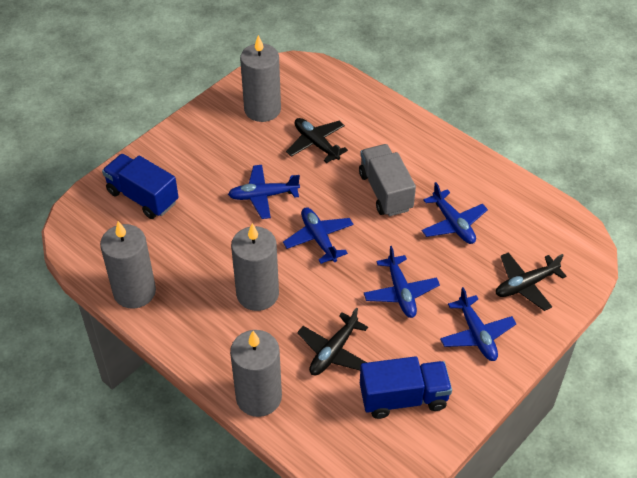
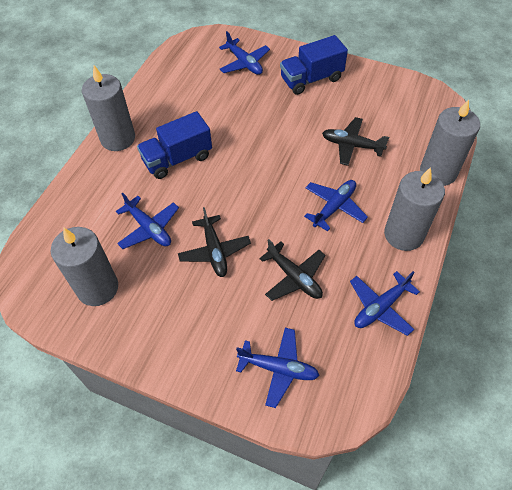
grey truck: [359,144,416,216] = 1 -> none = 0

